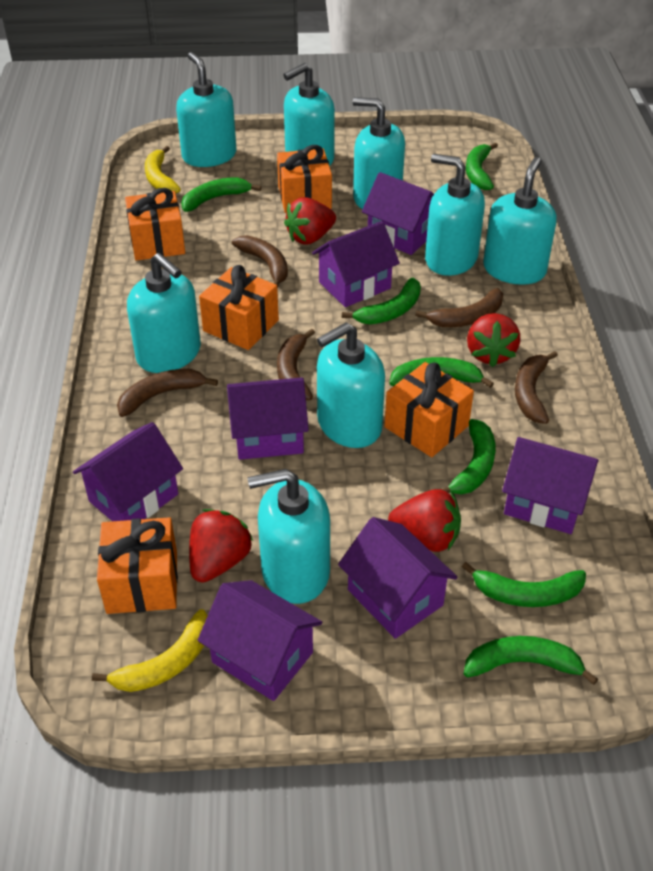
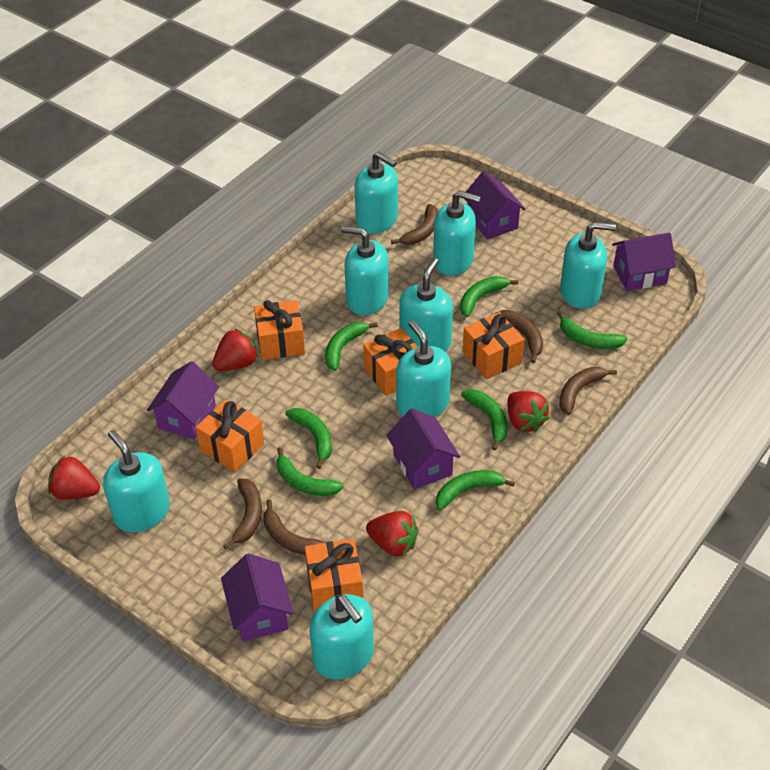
purple house: [73,422,183,521] [198,580,322,701] [227,377,309,460] [312,221,400,307] [338,517,458,639] [362,172,434,255] [502,437,599,534] = 7 -> [147,361,219,440] [221,553,294,641] [386,408,460,489] [465,171,526,239] [612,232,676,291] = 5
yellow banana: [92,609,208,692] [145,146,181,193] = 2 -> none = 0

